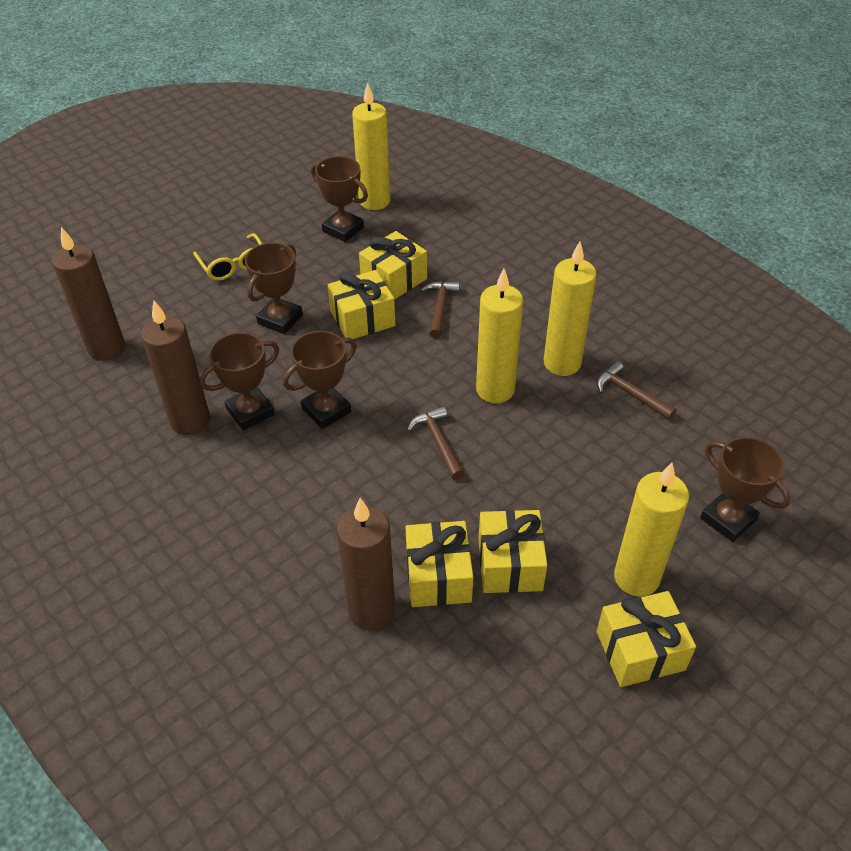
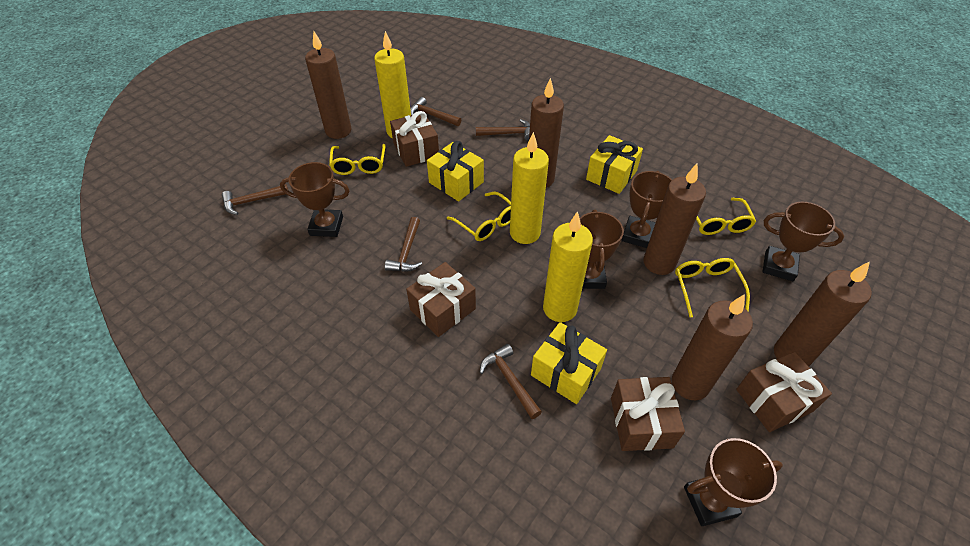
brown candle: [52,227,125,361] [141,301,210,435] [337,498,395,630] = 3 -> [305,31,351,139] [529,78,564,188] [643,164,706,275] [672,294,753,400] [774,262,872,367] = 5
brown gift: none = 0 -> [390,111,439,167] [406,262,476,337] [611,377,685,451] [736,351,832,432] = 4
brown hammer: [407,406,465,480] [421,281,460,339] [597,361,676,420] = 3 -> [222,184,289,215] [385,217,422,272] [410,97,461,126] [476,119,530,141] [480,344,542,419] = 5
yellow candle: [352,82,390,210] [476,268,523,403] [544,242,597,376] [614,463,689,597] = 4 -> [374,31,411,138] [510,132,549,244] [543,211,593,322] = 3
yellow gift: [328,270,395,339] [359,231,427,300] [405,521,473,607] [479,510,547,593] [597,591,696,687] = 5 -> [427,141,484,201] [531,322,607,404] [586,135,643,194] = 3
yellow glasses: [193,233,262,281] = 1 -> [329,144,386,175] [447,192,511,241] [675,258,750,318] [696,198,756,235] = 4

